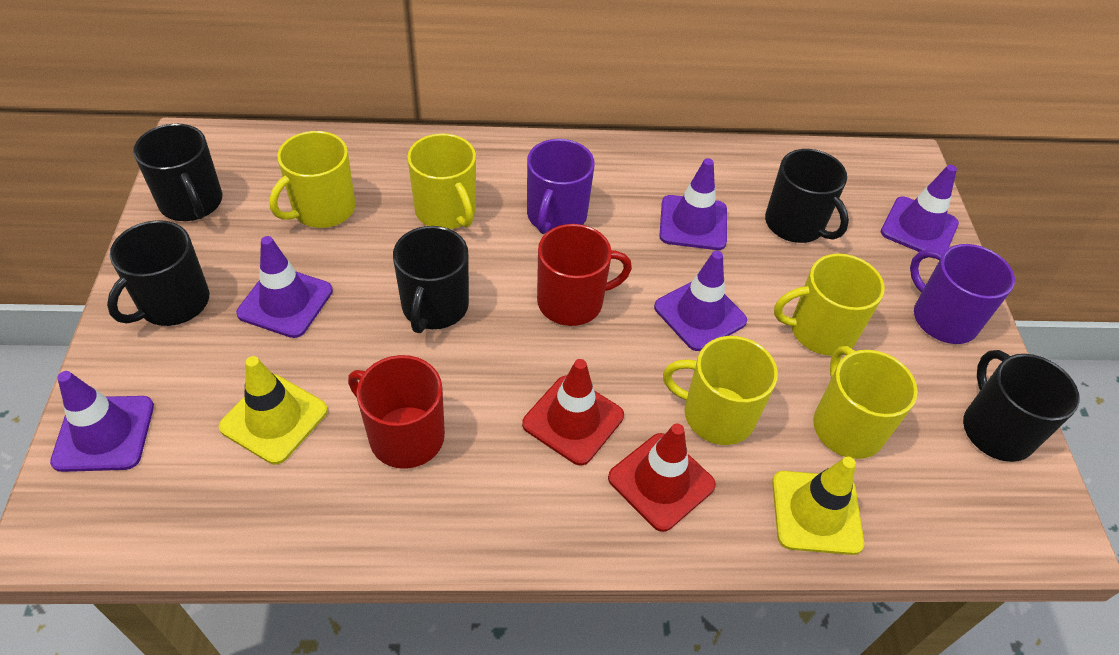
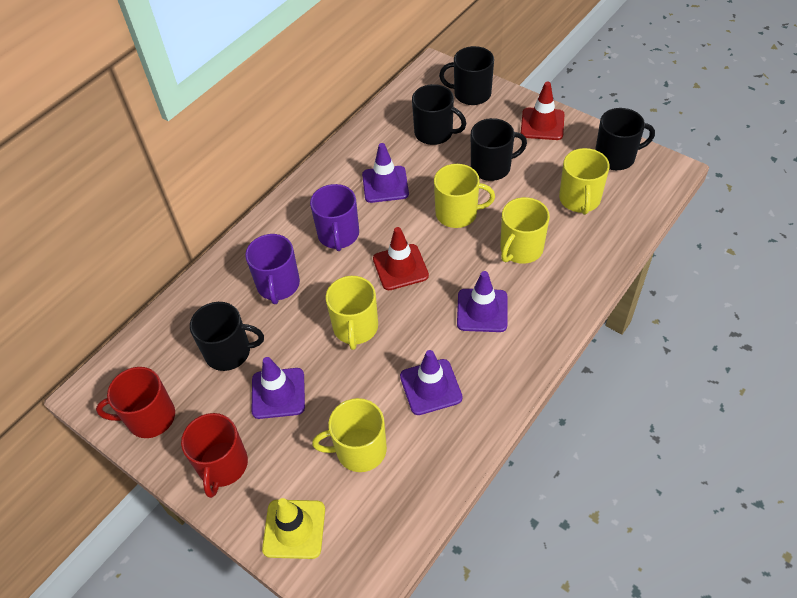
purple traffic cone: [50,371,154,472] [236,236,333,338] [654,251,747,351] [659,158,727,250] [881,165,959,259] = 5 -> [251,357,305,419] [362,143,409,203] [400,350,463,415] [457,271,507,332] = 4
yellow traffic cone: [219,356,328,465] [772,457,864,555] = 2 -> [262,498,325,559] = 1

